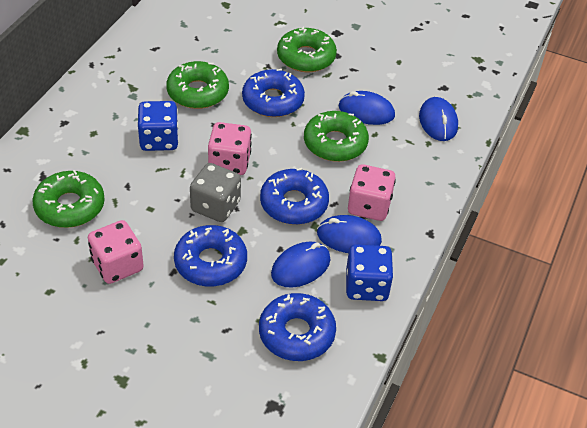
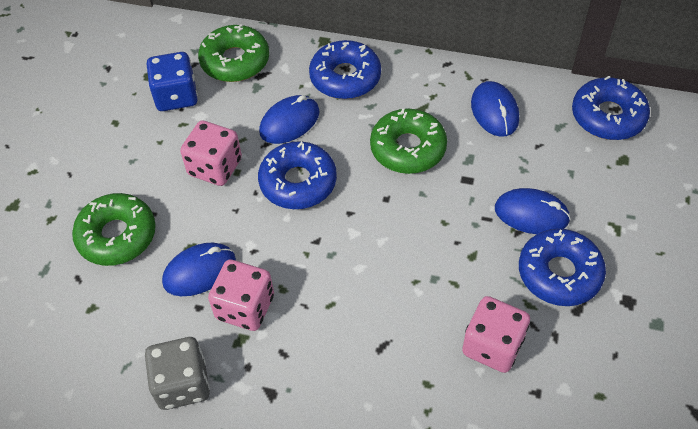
blue dice: [138,101,179,151] [346,244,393,301] = 2 -> [147,52,198,111] = 1
green donut: [32,170,105,228] [166,61,229,109] [277,27,337,72] [304,111,369,162] = 4 -> [72,193,156,266] [198,24,269,82] [370,108,447,174] = 3

